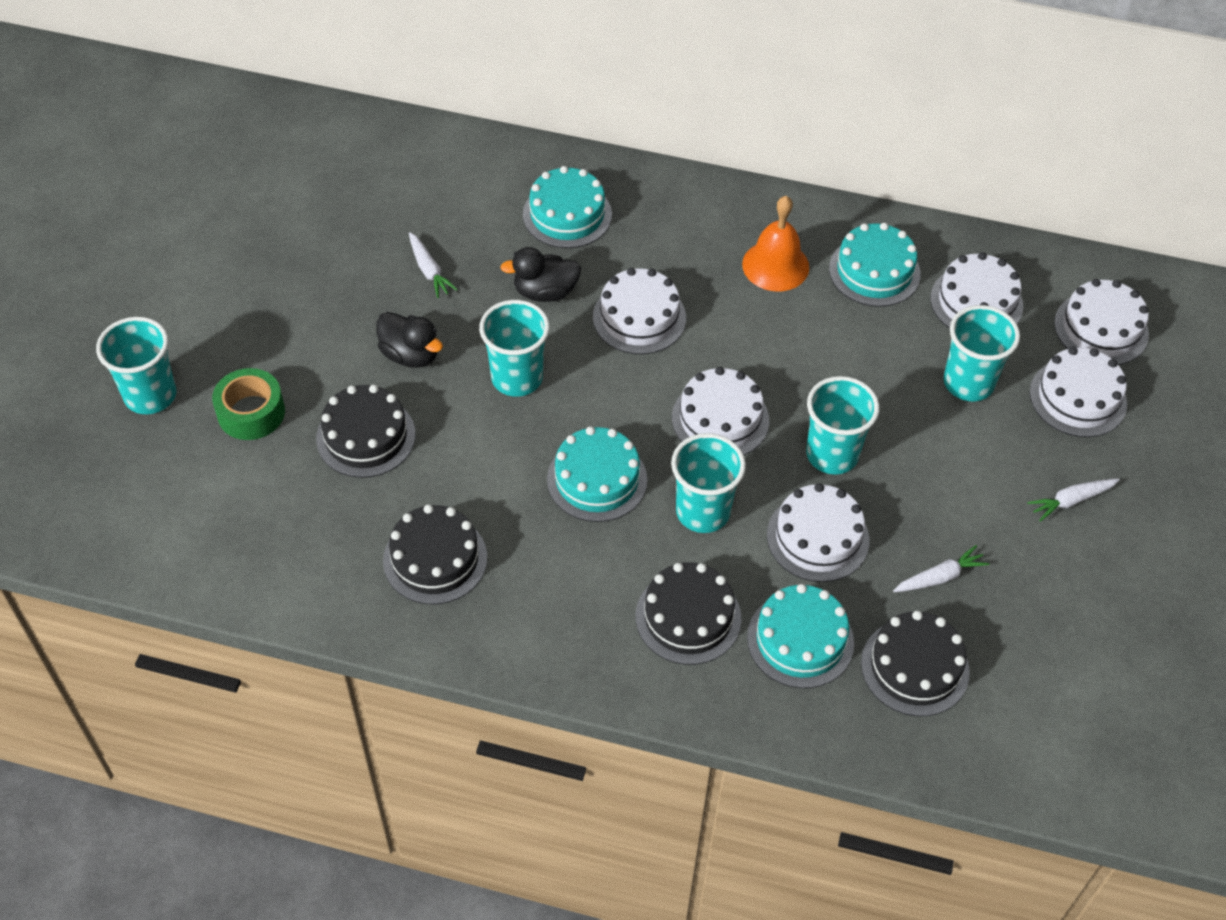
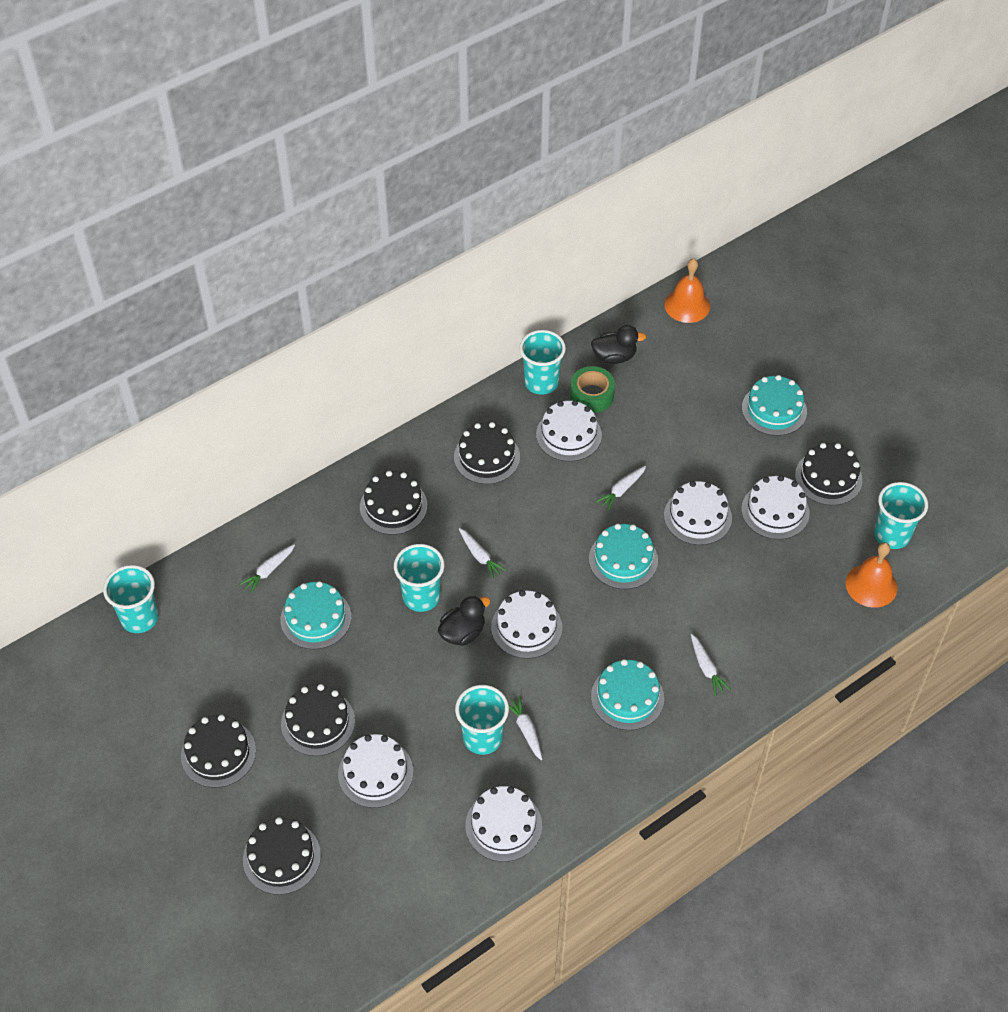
black cake: [316,385,416,478] [383,504,487,604] [636,563,742,665] [861,611,970,716] = 4 -> [181,715,256,788] [243,817,321,895] [281,684,355,756] [360,471,427,535] [454,422,520,484] [795,443,862,505] = 6
orange bell: [742,196,809,291] = 1 -> [664,258,710,323] [846,542,897,608] = 2
white carrot: [409,232,458,298] [893,545,989,592] [1027,478,1120,522] = 3 -> [239,544,295,594] [459,528,506,579] [508,696,542,760] [596,466,646,511] [691,634,731,696] = 5

